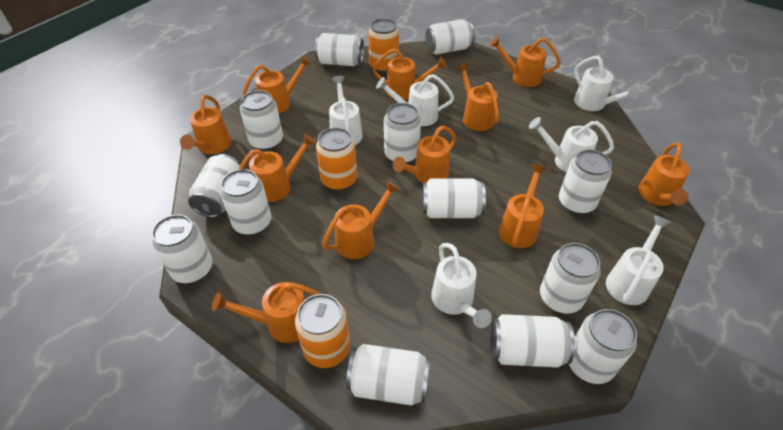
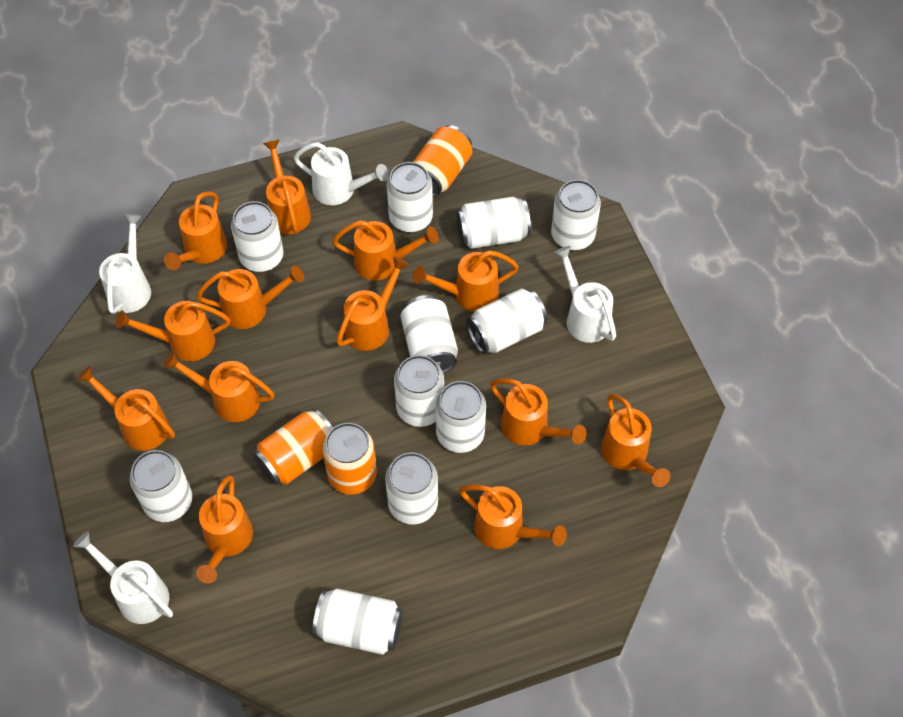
orange watering can: [180,95,231,154] [212,282,321,343] [239,134,316,202] [243,55,312,113] [322,181,400,259] [373,48,447,100] [392,126,457,183] [456,63,499,131] [489,37,561,87] [499,164,547,248] [638,143,690,206] = 11 -> [77,366,175,451] [116,301,230,361] [163,351,275,422] [164,191,227,270] [196,266,304,329] [196,476,253,584] [263,139,311,234] [332,220,439,280] [336,256,409,351] [413,250,519,312] [459,485,567,549] [490,379,586,446] [601,394,670,487] = 13
white can: [152,214,212,283] [188,154,241,218] [220,169,271,235] [240,90,283,151] [315,33,364,66] [346,344,430,406] [384,103,421,164] [422,179,486,218] [425,19,475,54] [490,314,575,368] [540,243,601,314] [559,149,612,214] [569,309,637,384] = 13 -> [130,450,192,522] [231,201,284,272] [312,589,403,655] [385,452,438,525] [387,162,433,233] [394,355,444,427] [400,295,458,374] [435,381,486,453] [457,197,531,249] [466,288,547,354] [551,180,601,251] = 11
white watering can: [329,76,363,145] [376,74,454,126] [431,243,492,328] [529,117,614,172] [574,56,639,111] [606,215,671,305] = 6 -> [73,531,173,624] [99,214,151,314] [294,142,389,205] [554,246,616,343] = 4

